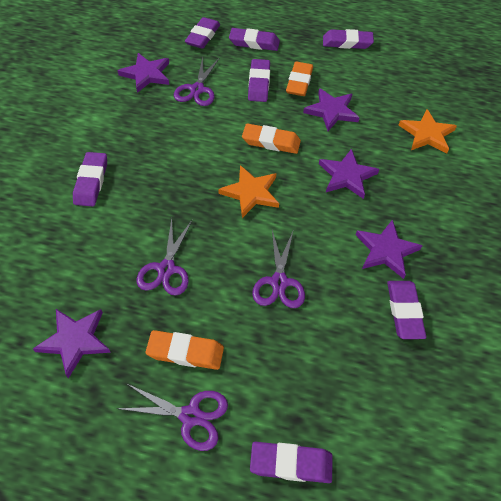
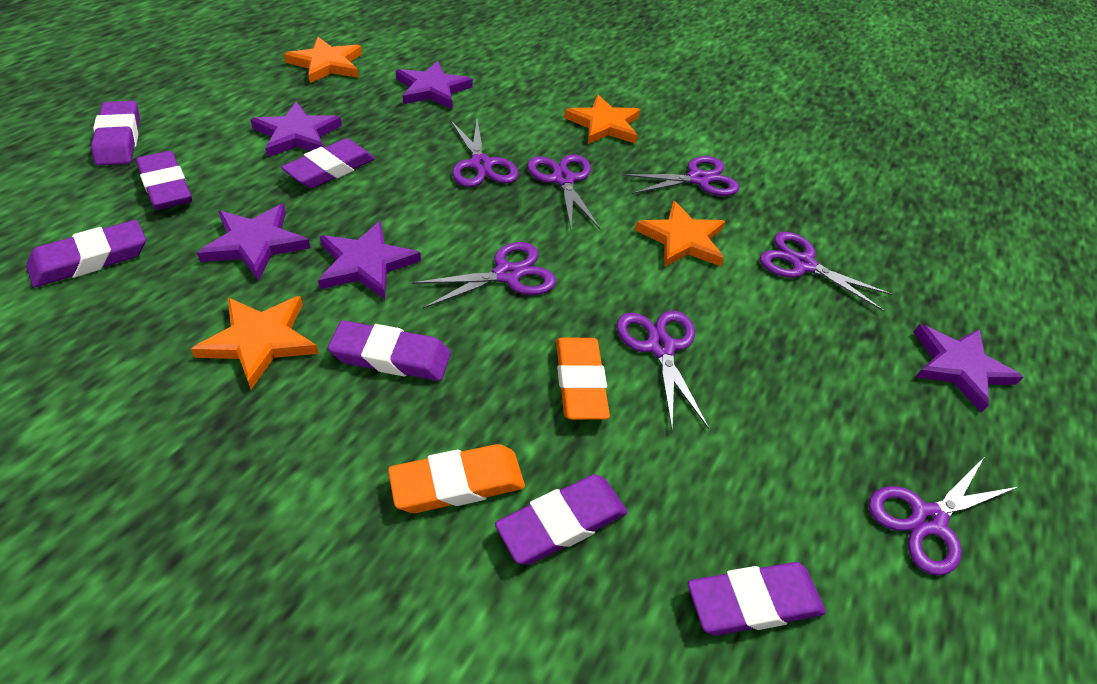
orange eraser: [146,330,224,370] [242,123,301,154] [286,62,313,96] = 3 -> [388,444,525,513] [556,337,610,420] = 2
orange star: [218,165,279,218] [399,109,457,154] = 2 -> [191,296,319,389] [284,37,362,83] [564,95,640,144] [635,201,725,267] = 4
purple scissors: [116,384,228,451] [137,218,192,296] [174,57,219,106] [252,230,305,308] = 4 -> [411,242,556,309] [451,119,518,187] [527,154,600,229] [617,311,709,429] [622,156,739,196] [760,232,892,312] [869,458,1018,575] = 7

